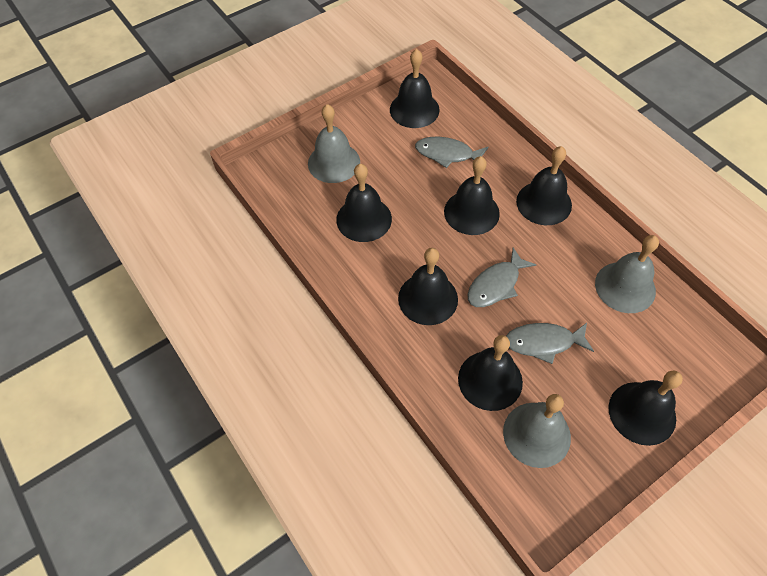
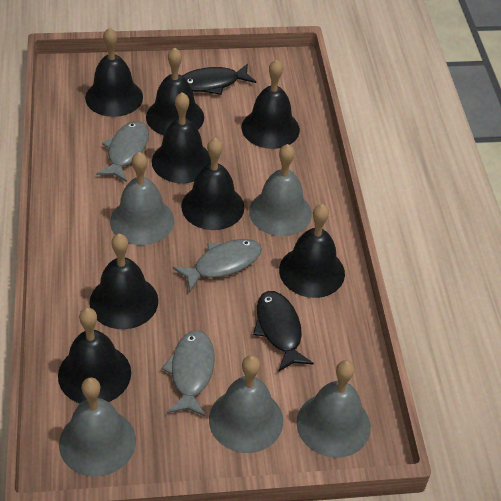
black bell: [336,164,392,242] [390,49,440,128] [398,248,458,325] [444,156,500,235] [458,335,523,411] [516,146,572,225] [608,370,683,446] = 7 -> [58,308,131,404] [85,27,143,117] [89,234,158,329] [146,47,204,135] [152,92,211,183] [181,138,244,230] [241,59,300,149] [279,204,345,298] = 8
black fish: none = 0 -> [182,64,256,95] [253,291,314,372] = 2
grey bell: [308,104,360,183] [503,394,571,468] [595,235,659,313] = 3 -> [59,377,136,477] [110,152,174,245] [209,355,283,453] [249,144,312,236] [297,360,371,458] = 5

